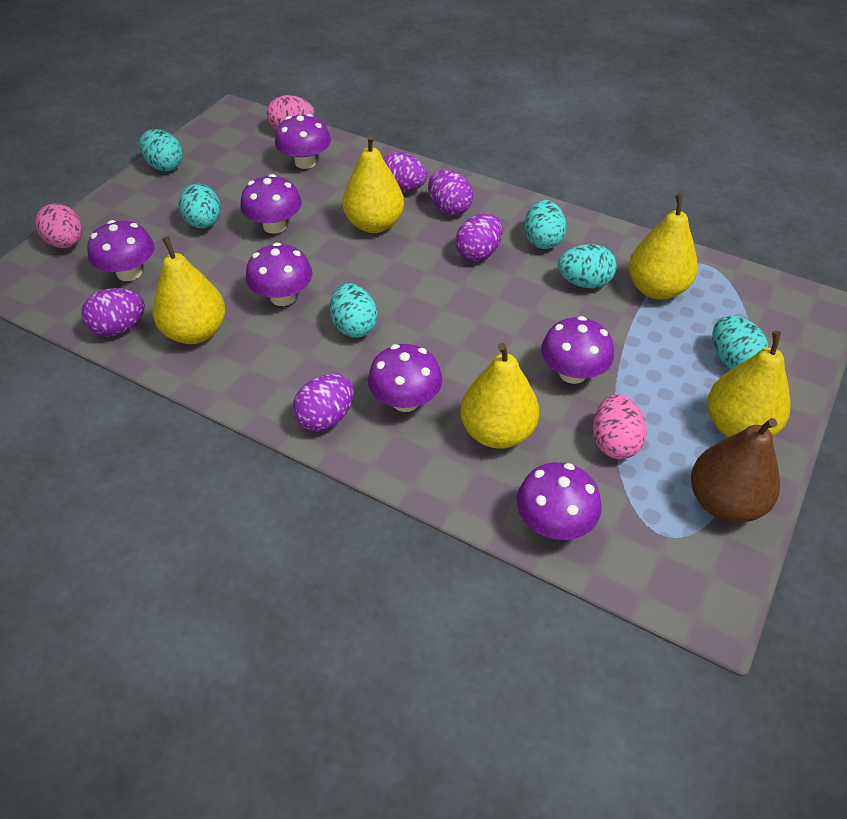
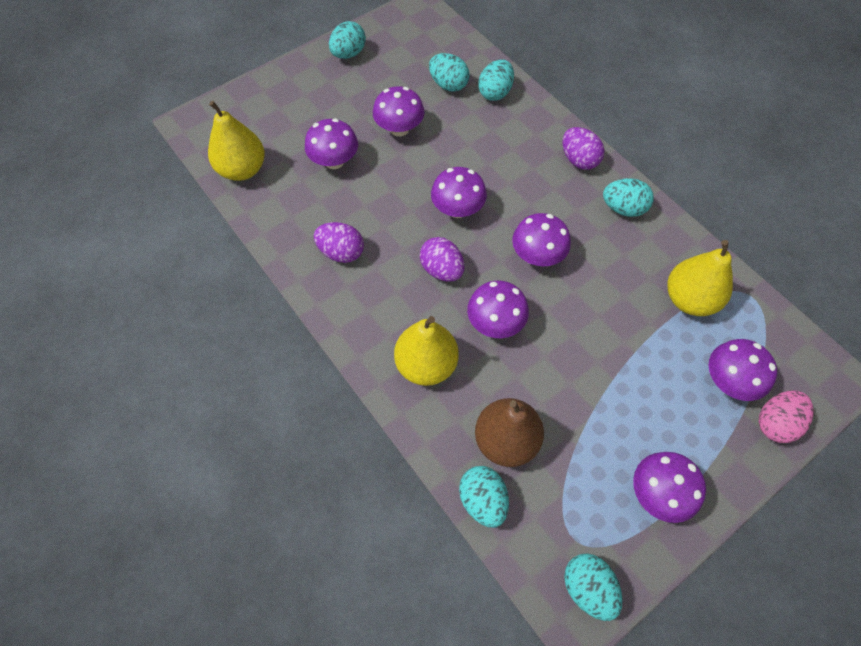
pink egg: [35,203,82,248] [267,95,314,130] [593,394,647,459] = 3 -> [759,390,814,443] = 1
purple egg: [81,288,145,337] [293,374,354,432] [383,152,427,192] [428,170,473,215] [455,213,502,261] = 5 -> [314,222,364,263] [420,237,465,282] [562,127,605,170] = 3
yellow pear: [153,236,225,344] [343,135,404,233] [460,343,539,449] [628,194,698,300] [707,331,791,437] = 5 -> [208,101,265,181] [394,316,459,386] [667,240,733,316] = 3

